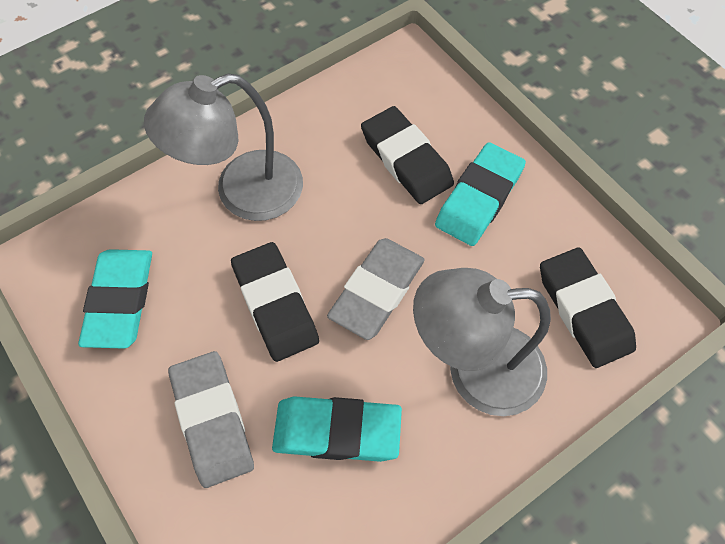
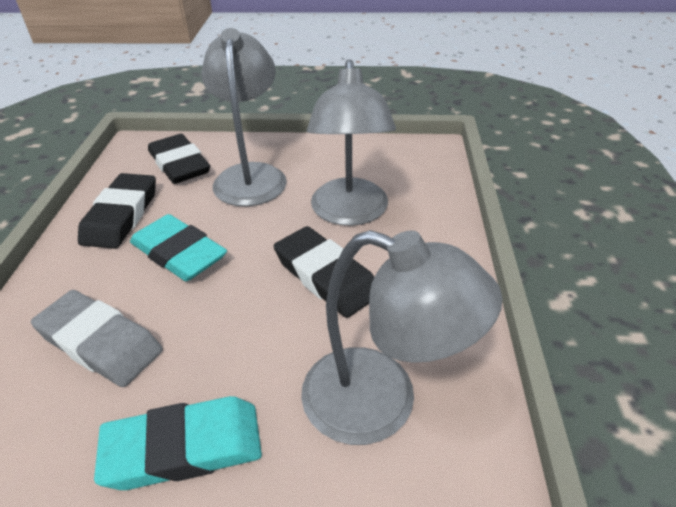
grey eraser: [168,351,254,488] [327,238,425,340] = 2 -> [31,290,163,387] = 1
grey lamp: [144,74,303,221] [413,268,551,416] = 2 -> [201,28,287,206] [301,230,503,445] [307,59,396,226] = 3
turquoise eraser: [78,249,152,349] [272,396,402,462] [435,142,526,246] = 3 -> [94,396,262,490] [130,214,227,281] = 2

